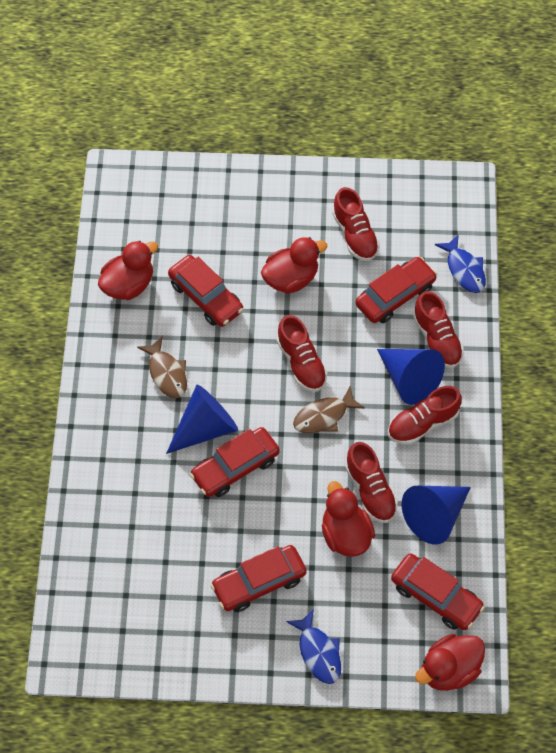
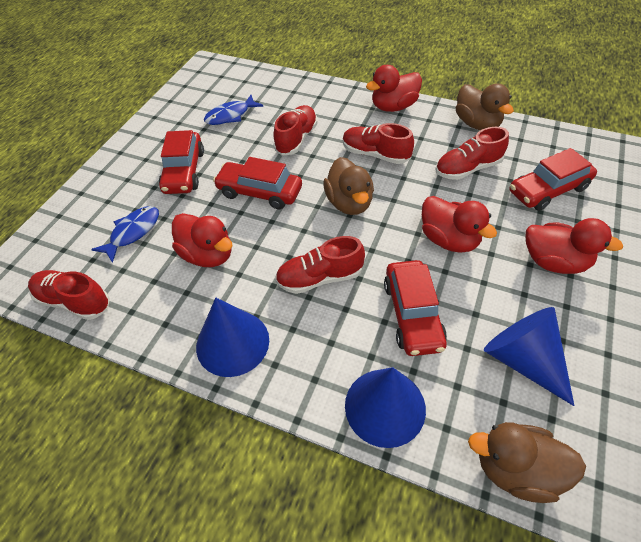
brown duck: none = 0 -> [323,157,374,215] [456,84,514,130] [468,422,586,503] = 3
brown fish: [137,336,187,399] [293,386,365,433] = 2 -> none = 0
red car: [168,255,244,327] [190,427,280,497] [211,545,307,612] [356,257,437,323] [391,553,485,630] = 5 -> [159,130,204,194] [213,157,302,209] [384,260,447,356] [510,148,597,211] = 4

